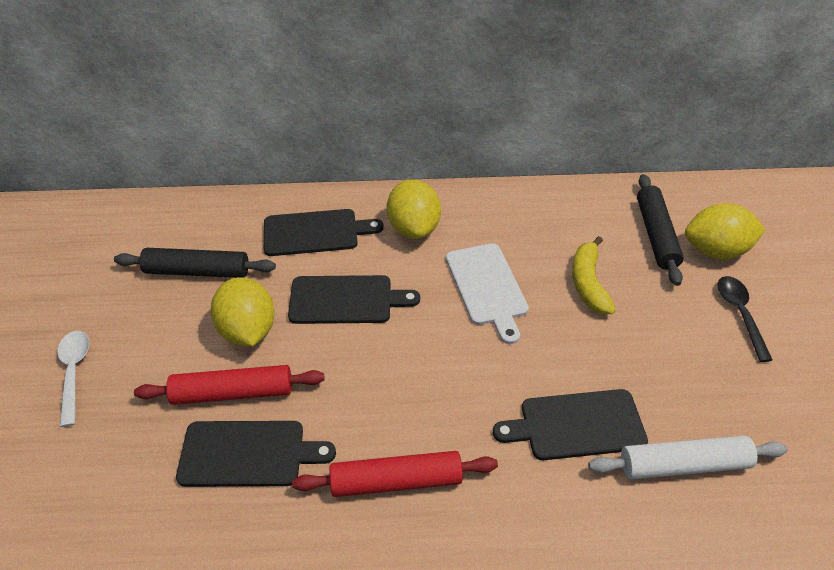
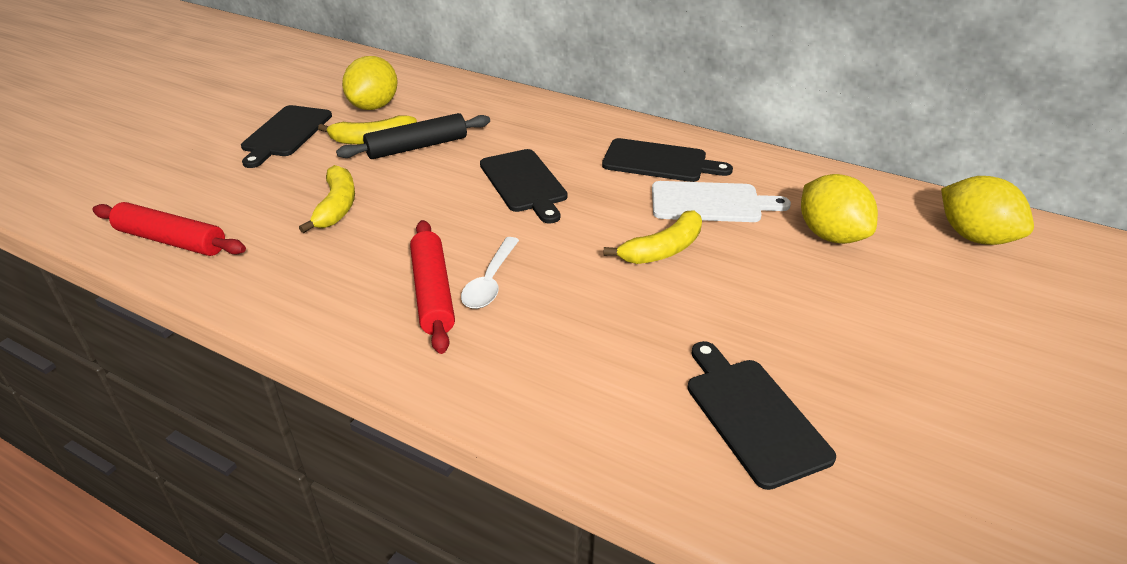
black rolling pin: [114,248,276,278] [637,174,684,286] = 2 -> [336,113,490,159] = 1
black spoon: [718,276,772,362] = 1 -> none = 0
white rolling pin: [588,435,787,479] = 1 -> none = 0
yellow banana: [572,236,616,314] = 1 -> [299,165,355,233] [318,115,417,145] [604,210,702,264] = 3

